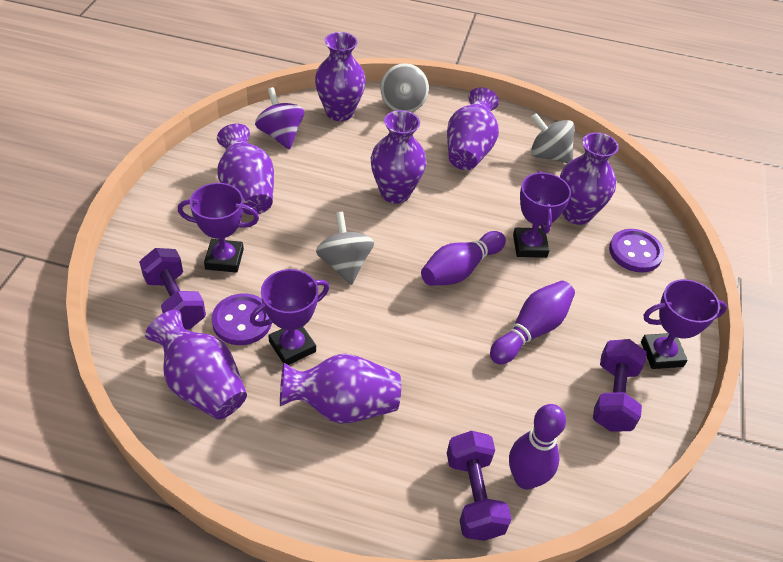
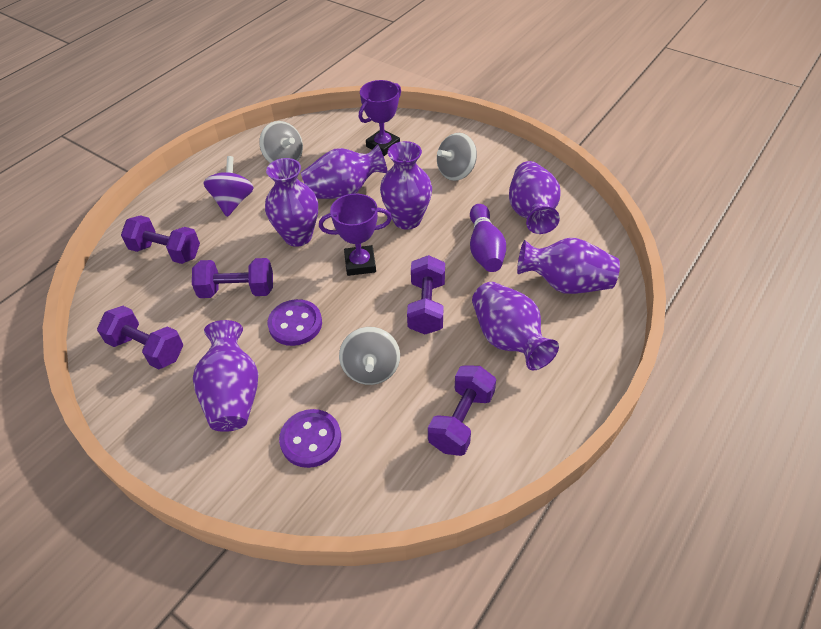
purple bowling pin: [421,231,506,286] [490,281,575,364] [509,404,566,490] = 3 -> [470,204,506,272] = 1
purple dumbbell: [139,248,206,329] [447,431,512,541] [593,339,647,432] = 3 -> [97,306,183,369] [121,215,200,264] [192,258,273,298] [407,255,445,334] [428,365,496,456] = 5
purple trophy: [178,183,259,273] [250,269,329,365] [513,171,571,258] [641,279,727,369] = 4 -> [319,194,392,276] [359,80,401,156] = 2

